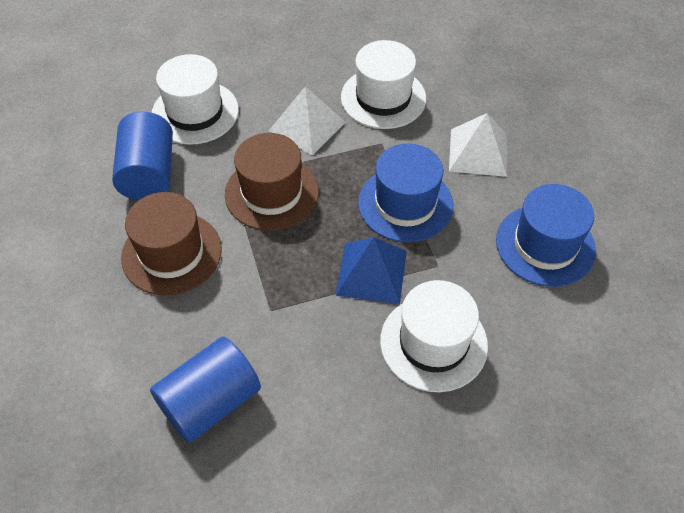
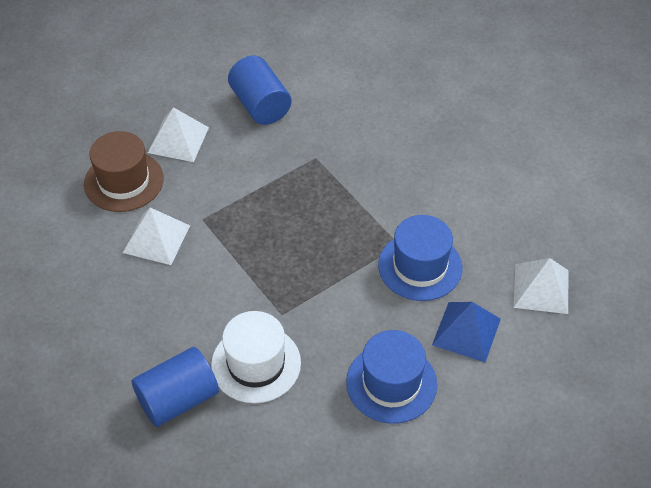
brown hat: [121,192,222,296] [225,133,319,231] = 2 -> [84,131,164,212] = 1
white hat: [152,54,239,145] [341,40,426,129] [380,280,488,392] = 3 -> [211,311,301,403] = 1
white pyramid: [269,87,346,155] [449,113,507,177] = 2 -> [123,208,190,265] [148,107,209,162] [513,258,569,314] = 3

